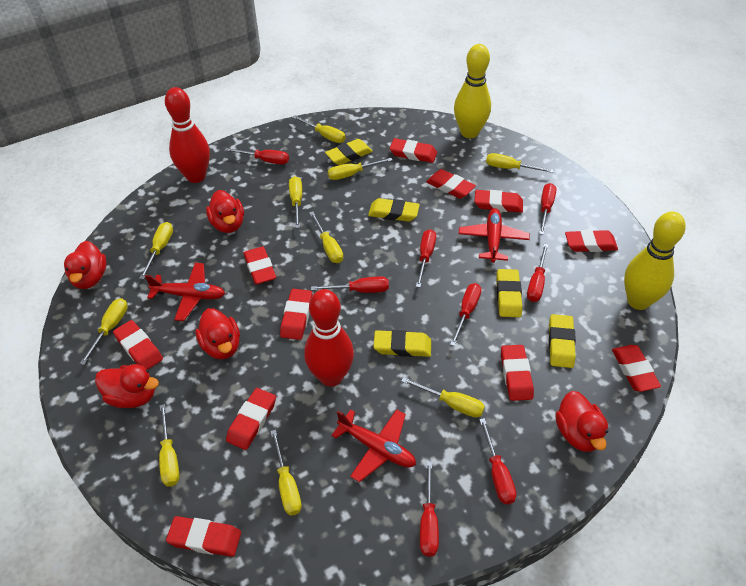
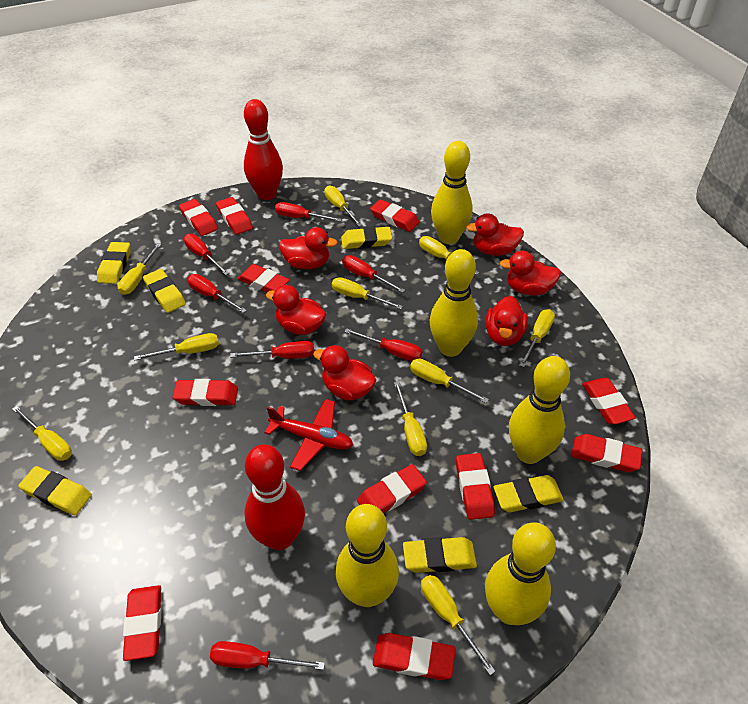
red duck: [64,241,107,289] [95,364,159,408] [195,308,240,360] [206,190,244,233] [555,391,608,452] = 5 -> [266,285,326,335] [279,227,338,269] [313,345,376,401] [466,213,524,256] [485,296,528,346] [500,251,561,295] = 6
red plane: [145,263,225,321] [331,409,416,482] [459,208,530,263] = 3 -> [264,399,353,471] = 1
red screwdriver: [225,148,289,164] [311,277,389,293] [416,229,436,288] [420,462,439,557] [450,283,481,346] [479,418,516,504] [527,244,548,302] [539,183,557,235] = 8 -> [184,234,229,275] [187,274,247,313] [210,641,325,670] [230,341,314,359] [275,202,342,222] [342,255,405,293] [344,328,422,361] = 7
yellow bowling pin: [454,44,491,138] [624,212,686,310] = 2 -> [336,504,399,607] [430,249,478,357] [431,141,472,244] [485,523,556,625] [509,356,570,464] = 5
yellow eraser: [325,139,373,165] [368,198,420,222] [373,330,431,357] [496,269,522,317] [549,314,576,368] = 5 -> [18,466,92,515] [97,242,130,284] [143,269,186,313] [341,227,392,249] [403,537,477,573] [493,475,564,512] = 6

